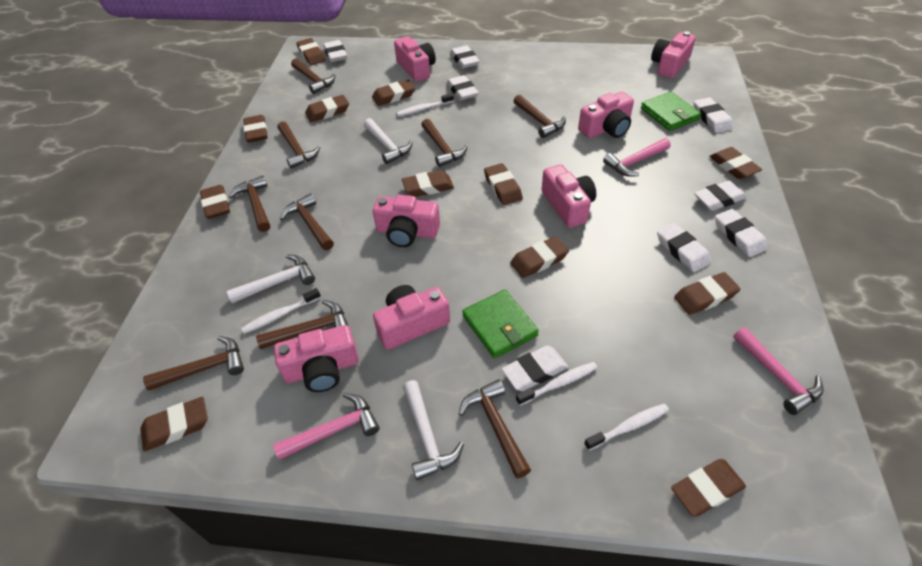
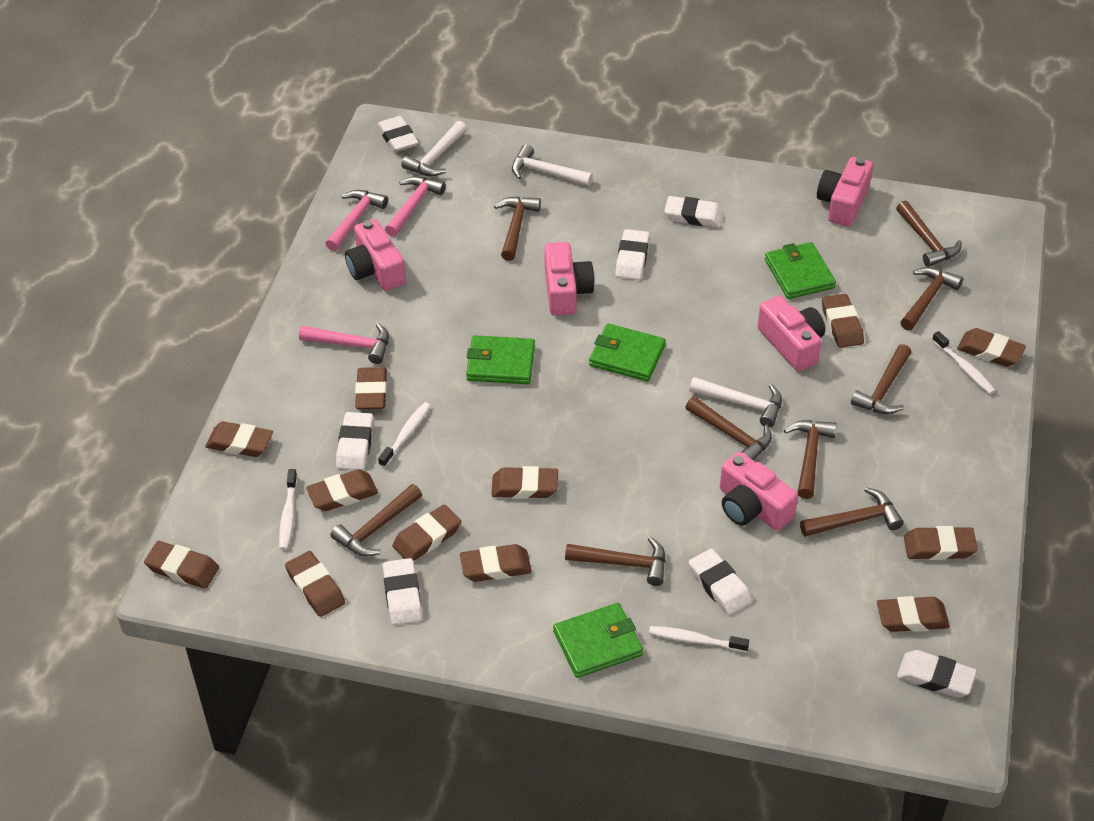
green wallet: [462,290,539,358] [641,92,701,131] = 2 -> [466,335,535,384] [553,603,643,678] [589,323,666,382] [765,242,836,299] = 4
pink camera: [274,325,359,392] [373,195,440,247] [373,285,450,350] [394,36,436,82] [542,164,596,228] [578,92,634,138] [651,31,696,78] = 7 -> [345,219,406,291] [544,242,595,316] [720,452,798,531] [757,296,825,372] [817,157,873,227] = 5
white eraser: [323,40,347,62] [447,75,479,101] [450,45,480,69] [502,345,568,391] [657,223,711,272] [694,97,733,133] [694,181,747,211] [715,209,767,257] = 8 -> [336,412,373,470] [377,116,418,152] [383,558,422,625] [615,229,650,280] [664,196,724,228] [689,548,752,615] [897,650,977,698] = 7

